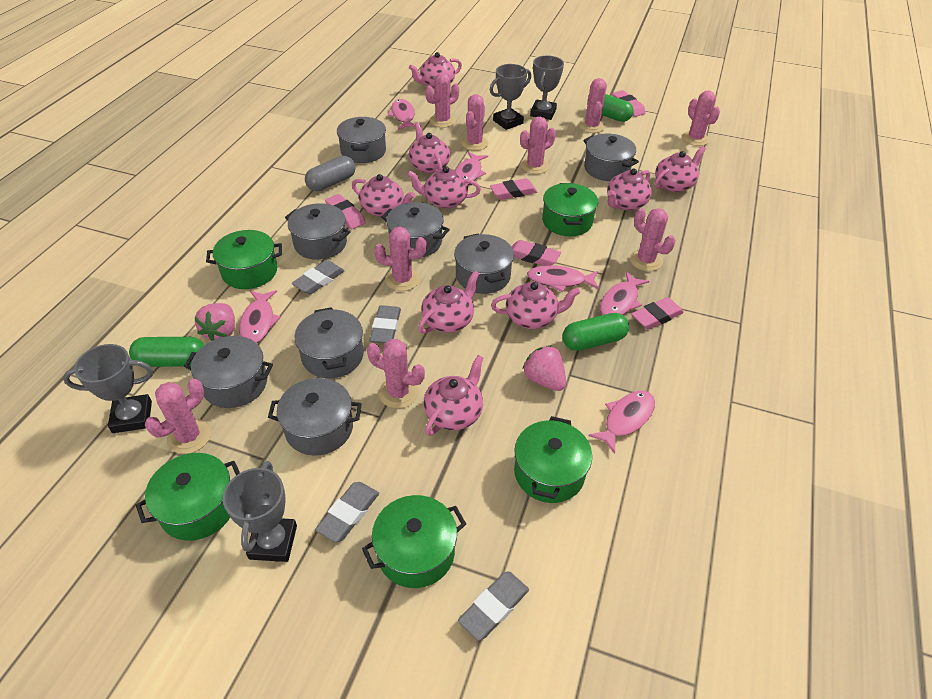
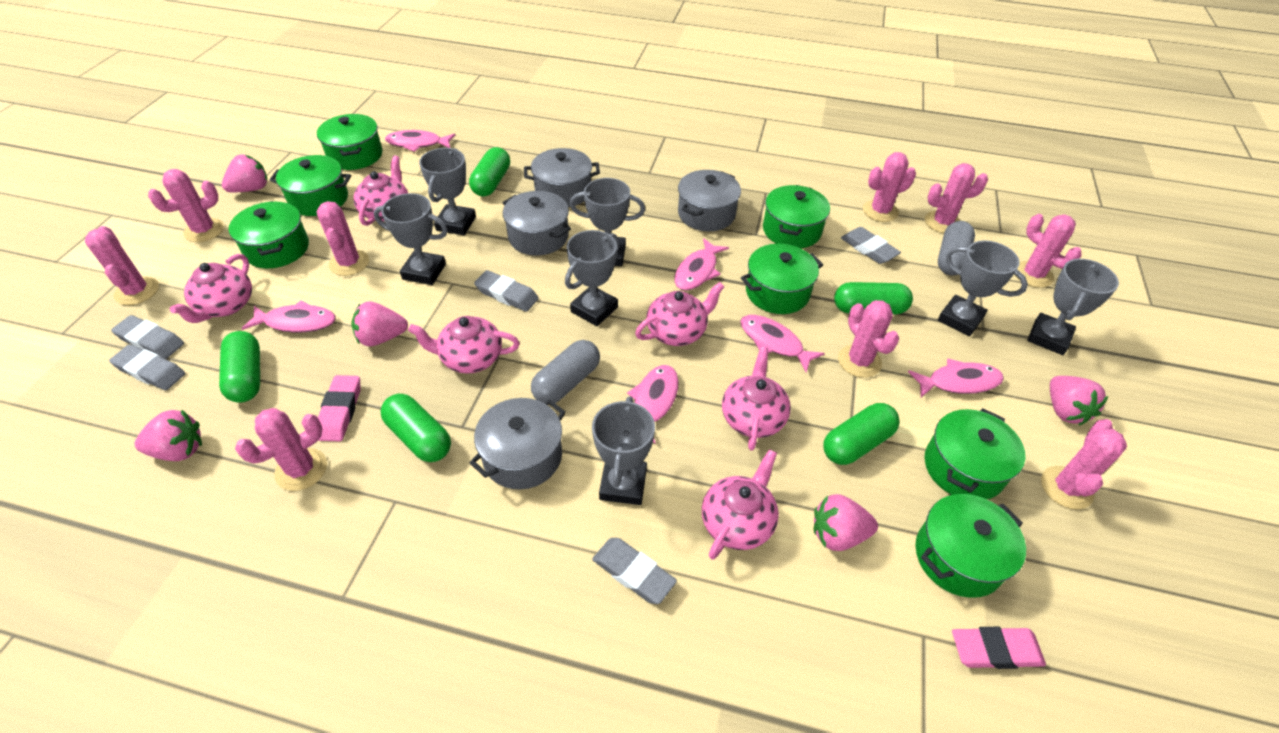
green capsule: [129,337,204,367] [562,313,629,351] [587,94,634,122] = 3 -> [219,331,260,403] [380,394,451,462] [469,147,510,197] [823,403,900,465] [834,282,913,314] = 5
green pot: [136,453,240,541] [206,230,282,289] [362,495,466,588] [514,416,592,503] [542,183,598,236] = 5 -> [229,201,309,268] [270,155,351,216] [317,114,382,170] [741,244,823,314] [763,185,830,248] [915,494,1026,598] [925,408,1025,499] = 7
grey capsule: [305,156,356,191] = 1 -> [531,340,600,405] [938,221,975,276] = 2
grey eraser: [291,260,344,294] [315,482,379,542] [369,305,401,343] [458,571,529,641] = 4 -> [109,344,185,390] [111,315,184,359] [474,270,539,312] [592,538,677,604] [841,227,901,264] = 5
grey pot: [184,336,273,408] [268,378,362,456] [285,203,350,260] [295,307,364,378] [337,117,386,163] [381,202,450,258] [454,233,514,294] [583,134,639,181] = 8 -> [469,398,566,490] [502,191,571,256] [524,148,600,207] [678,170,741,231] = 4
grey trophy: [63,344,153,433] [223,461,297,562] [490,64,531,130] [530,56,564,120] = 4 -> [374,193,448,285] [419,148,476,235] [565,230,618,326] [570,178,645,266] [592,396,655,505] [938,240,1028,336] [1027,259,1119,355] = 7
pink eraser: [325,194,366,229] [490,178,537,200] [512,240,561,266] [612,90,646,117] [631,297,684,329] = 5 -> [318,375,361,441] [952,627,1046,669] = 2
pink strawberry: [194,303,235,341] [523,345,566,391] = 2 -> [135,410,202,461] [222,155,267,192] [352,301,408,346] [814,494,878,551] [1050,376,1108,426] = 5
pink teapot: [352,174,415,217] [407,166,481,209] [409,52,462,89] [409,123,450,173] [418,271,479,334] [423,355,484,436] [491,282,580,329] [607,169,652,211] [655,146,706,192] = 9 -> [170,254,252,323] [353,155,408,226] [408,316,520,374] [635,282,724,346] [702,449,779,560] [722,346,791,451] = 6

